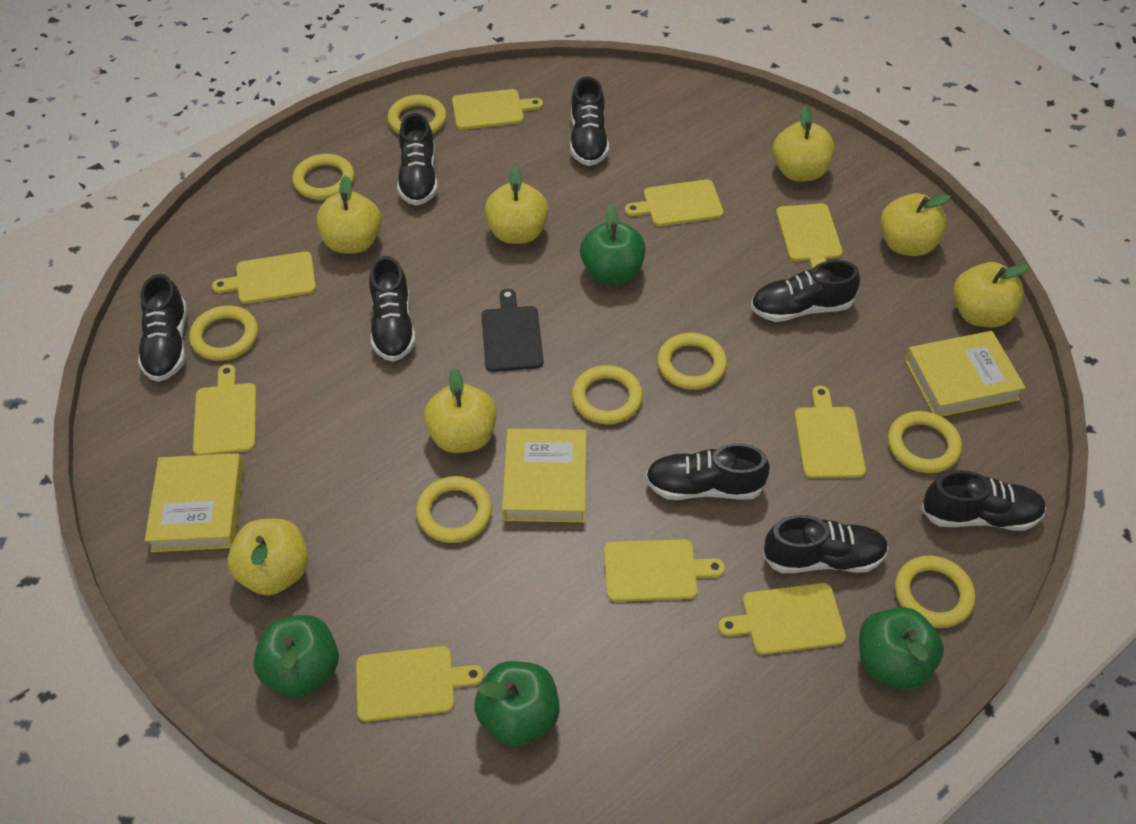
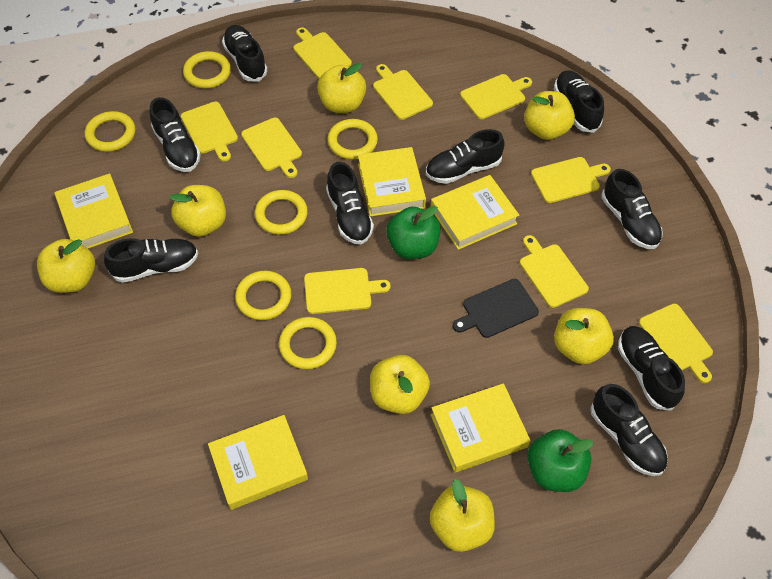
black shoe: [138,274,187,382] [369,256,416,362] [397,113,438,206] [570,77,609,166] [645,443,770,500] [750,260,860,322] [762,515,889,573] [921,470,1046,531] = 8 -> [104,238,198,283] [150,97,201,172] [222,25,268,81] [326,162,374,245] [426,129,505,184] [554,71,604,133] [590,384,668,476] [602,169,663,249] [618,326,685,411] = 9
green apple: [253,615,339,697] [474,661,560,747] [580,205,645,284] [859,607,944,689] = 4 -> [386,206,441,259] [527,429,593,492] = 2
yellow book: [145,453,244,552] [502,428,586,522] [905,331,1026,417] = 3 -> [54,173,133,249] [208,415,308,510] [358,147,426,217] [430,383,530,473] [431,175,519,250] = 5
yellow ring: [189,305,258,361] [293,154,354,200] [388,95,447,134] [416,476,492,543] [572,365,643,424] [657,333,727,390] [888,411,962,473] [895,555,975,628] = 8 -> [85,111,135,152] [183,51,231,88] [235,271,291,320] [255,190,308,235] [279,317,337,369] [327,119,378,159] = 6

